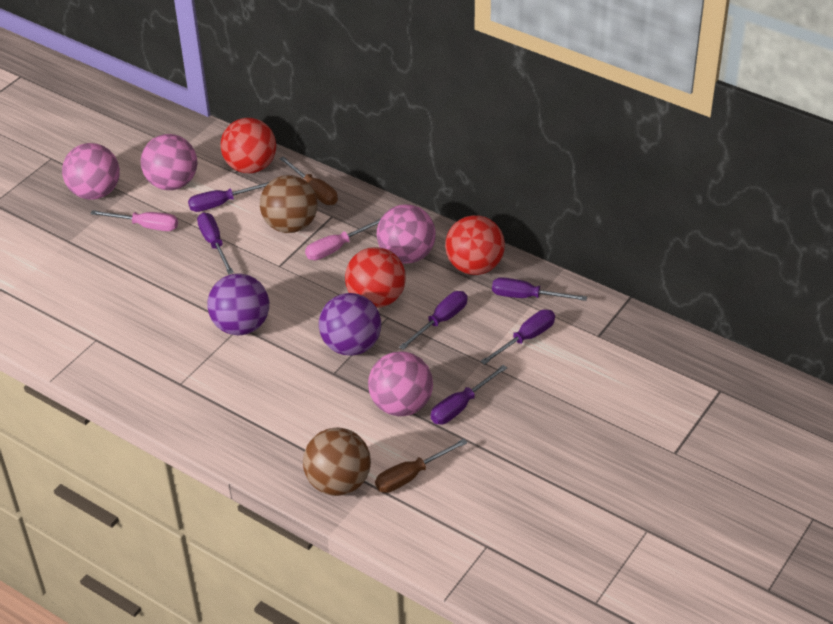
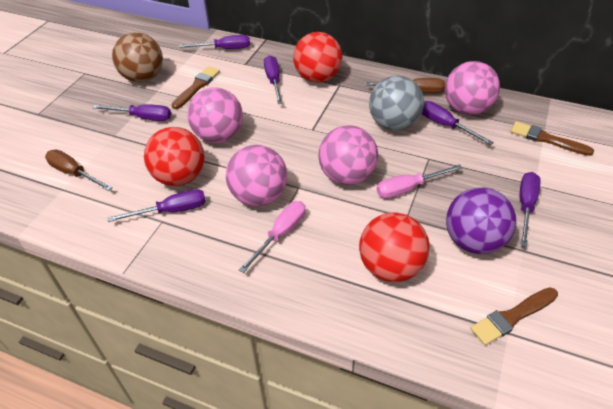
brown ball: [260,175,318,233] [303,428,371,496] = 2 -> [112,32,163,82] = 1
brown brush: none = 0 -> [171,66,220,109] [470,288,558,345] [511,121,594,156] = 3
grey ball: none = 0 -> [369,76,424,131] = 1
purple ball: [207,274,269,335] [319,293,381,356] = 2 -> [446,187,516,254] = 1

